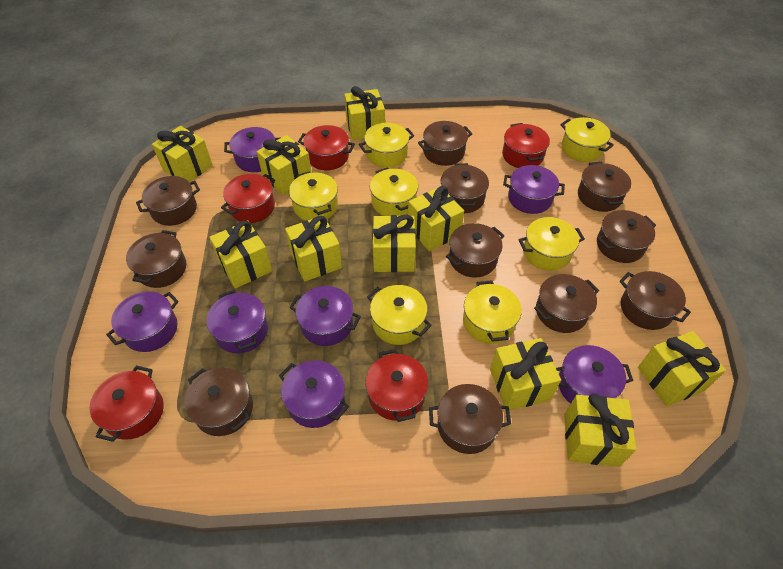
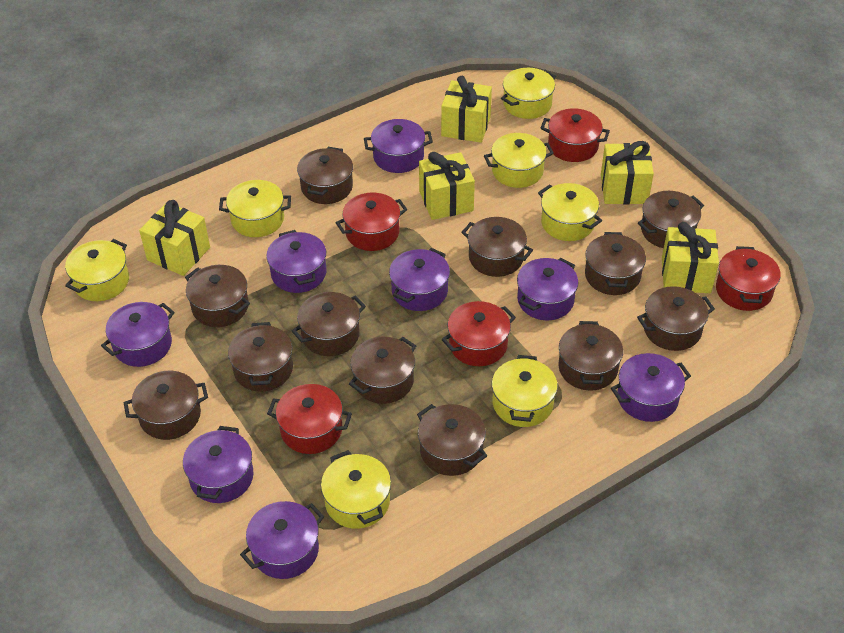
brown pot: [126,230,186,288] [136,176,200,226] [184,368,253,436] [418,121,472,166] [429,384,511,454] [441,163,489,213] [446,223,505,278] [534,274,599,333] [578,162,631,212] [597,210,656,263] [620,271,691,330] = 11 -> [123,371,208,440] [185,265,250,327] [228,322,293,392] [292,292,366,356] [297,147,353,204] [349,337,416,404] [417,404,487,476] [461,217,533,277] [558,321,623,391] [585,232,646,295] [637,286,715,351] [638,191,704,248] = 12
purple pot: [106,291,179,352] [207,290,268,353] [224,127,280,172] [279,360,349,428] [289,286,361,346] [503,165,565,214] [556,345,633,404] = 7 -> [101,302,175,367] [183,426,253,503] [240,501,324,579] [266,230,326,293] [364,119,433,173] [389,248,450,311] [517,258,578,320] [611,353,691,422] = 8
yellow gift: [152,126,213,182] [209,220,272,289] [257,135,312,195] [285,215,342,282] [344,86,385,140] [372,215,416,272] [408,186,464,251] [490,338,561,411] [564,394,636,467] [638,331,726,407] = 10 -> [139,200,210,276] [419,152,475,220] [441,76,492,143] [601,141,654,204] [662,222,719,293] = 5

